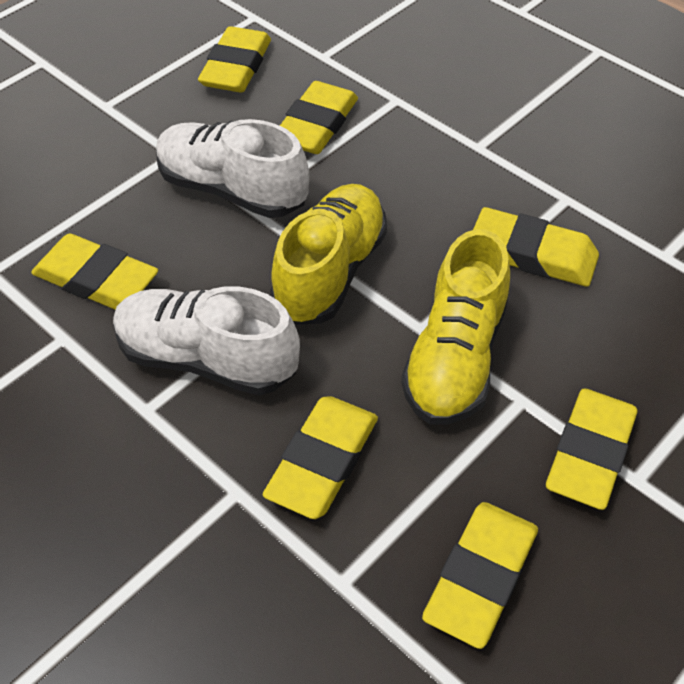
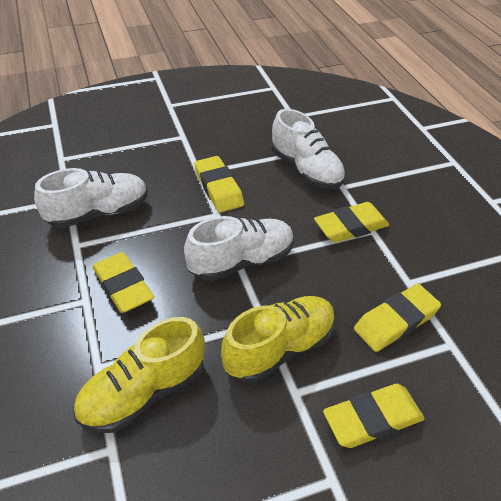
white shoe: [113,286,300,395] [156,119,309,218] = 2 -> [34,168,148,228] [184,216,294,281] [271,109,346,189] = 3
yellow eraser: [31,233,158,310] [198,26,271,92] [263,396,378,519] [280,81,358,154] [422,502,538,649] [473,207,599,287] [546,388,637,510] = 7 -> [92,252,154,313] [194,156,244,212] [314,202,389,243] [323,384,425,448] [354,284,441,352] = 5

